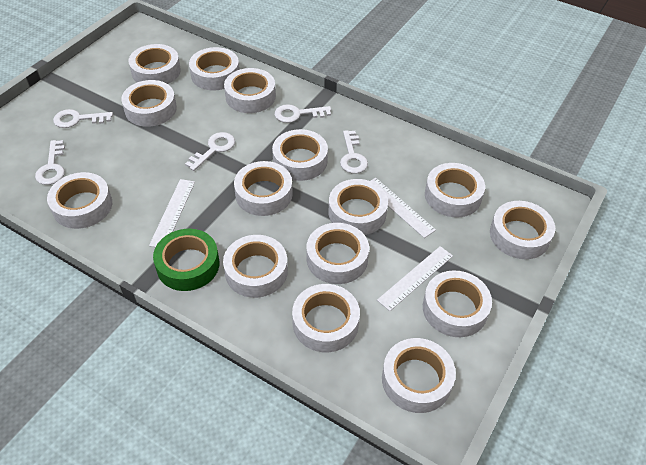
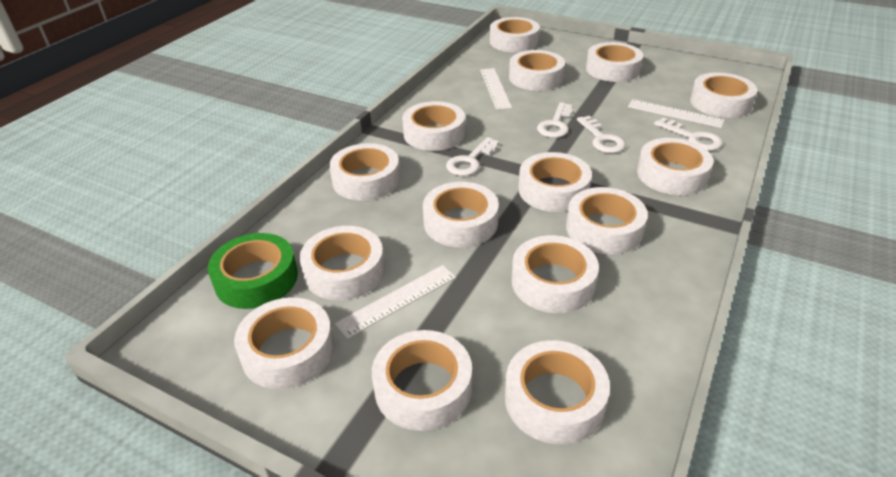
white key: [35,140,65,185] [53,109,113,128] [185,132,235,171] [275,104,331,123] [340,130,368,174] = 5 -> [446,137,499,176] [537,102,573,138] [577,116,626,153] [654,118,723,151] = 4

